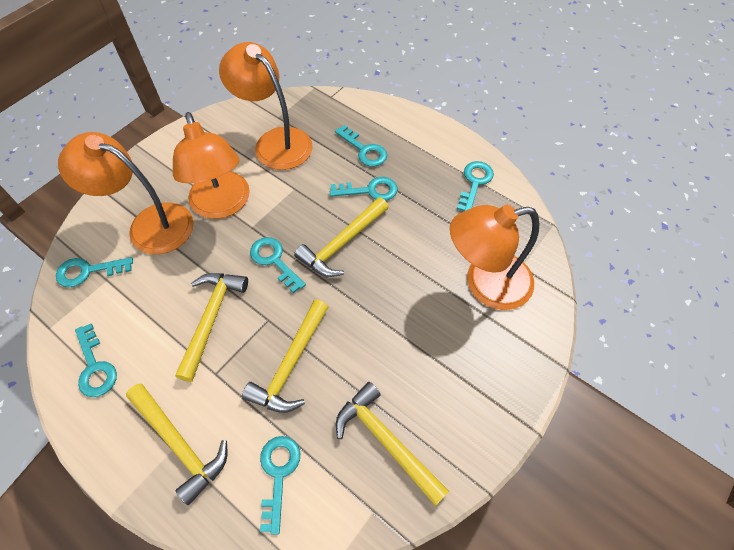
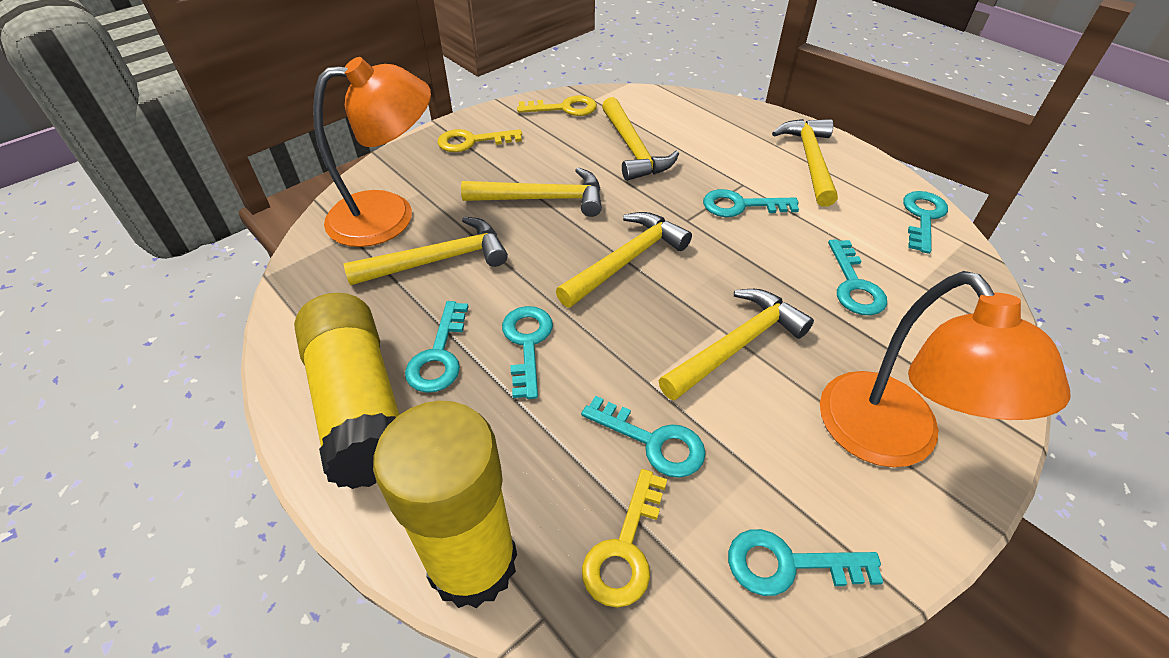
orange lamp: [58,132,194,254] [173,112,250,219] [219,42,313,170] [450,205,539,310] = 4 -> [313,57,431,247] [820,271,1071,467] = 2
yellow glue stick: none = 0 -> [294,293,400,489] [373,401,517,608] = 2
yellow hammer: [126,384,227,505] [175,273,248,382] [242,299,328,413] [294,197,389,277] [336,382,449,506] = 5 -> [344,217,508,285] [461,167,602,217] [556,212,692,307] [602,97,679,181] [658,289,814,401] [772,119,838,207] = 6
yellow key: none = 0 -> [437,129,522,152] [517,95,597,116] [582,469,667,608] = 3

